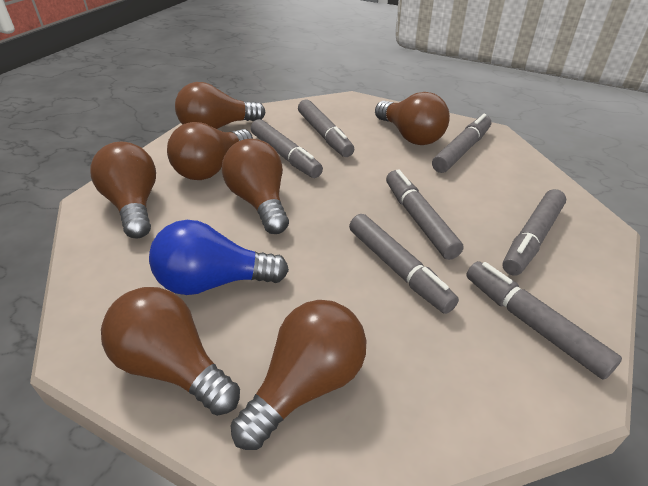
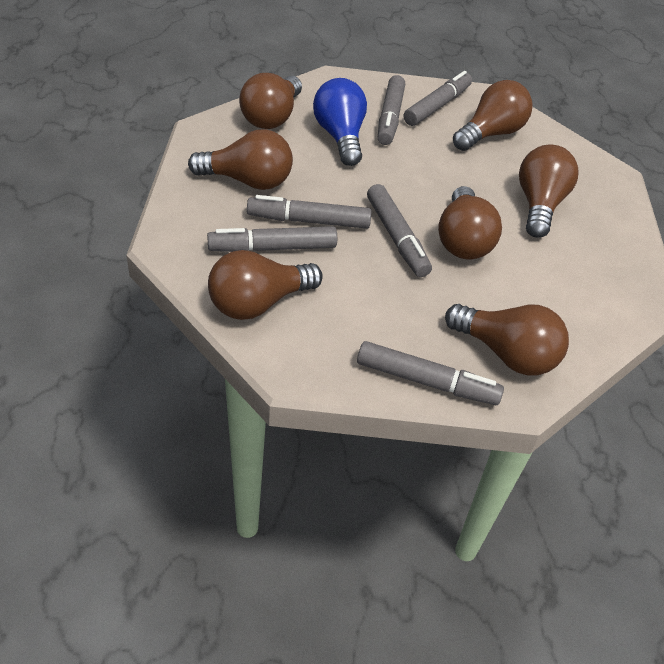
grey marker: [251,119,323,178] [298,100,354,157] [349,214,459,314] [386,169,464,260] [432,114,491,173] [466,261,622,380] [502,189,566,276] = 7 -> [207,226,337,252] [247,195,372,229] [357,341,504,405] [367,184,432,277] [378,75,405,145] [404,71,472,126] = 6

